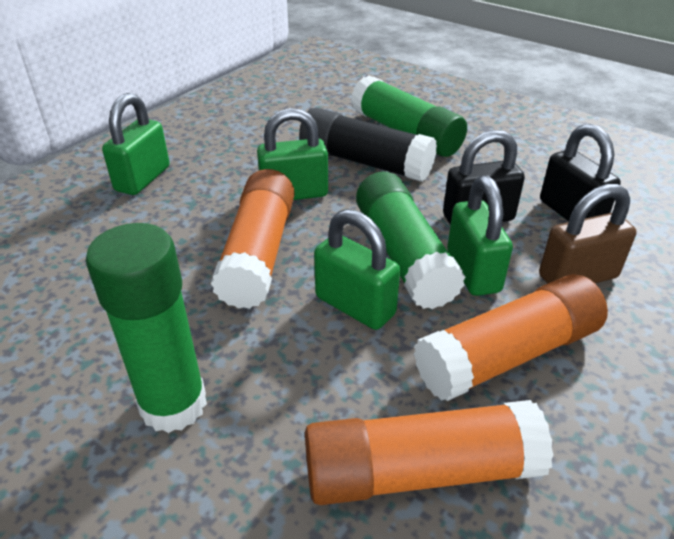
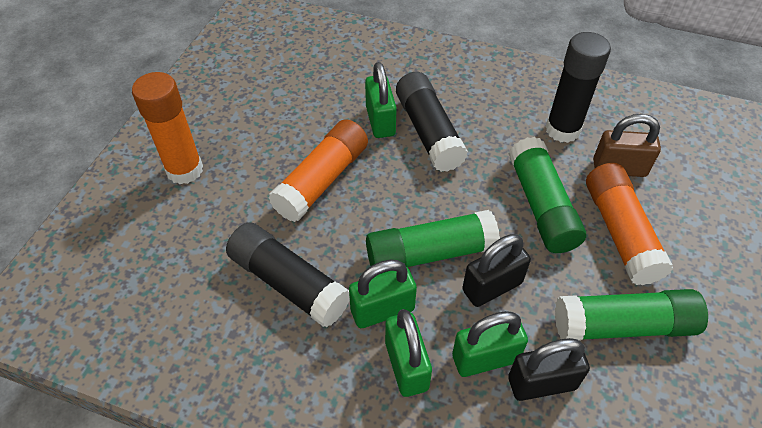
black glue stick: [299,107,437,182] = 1 -> [226,222,350,328] [396,72,468,172] [545,32,611,143] = 3

